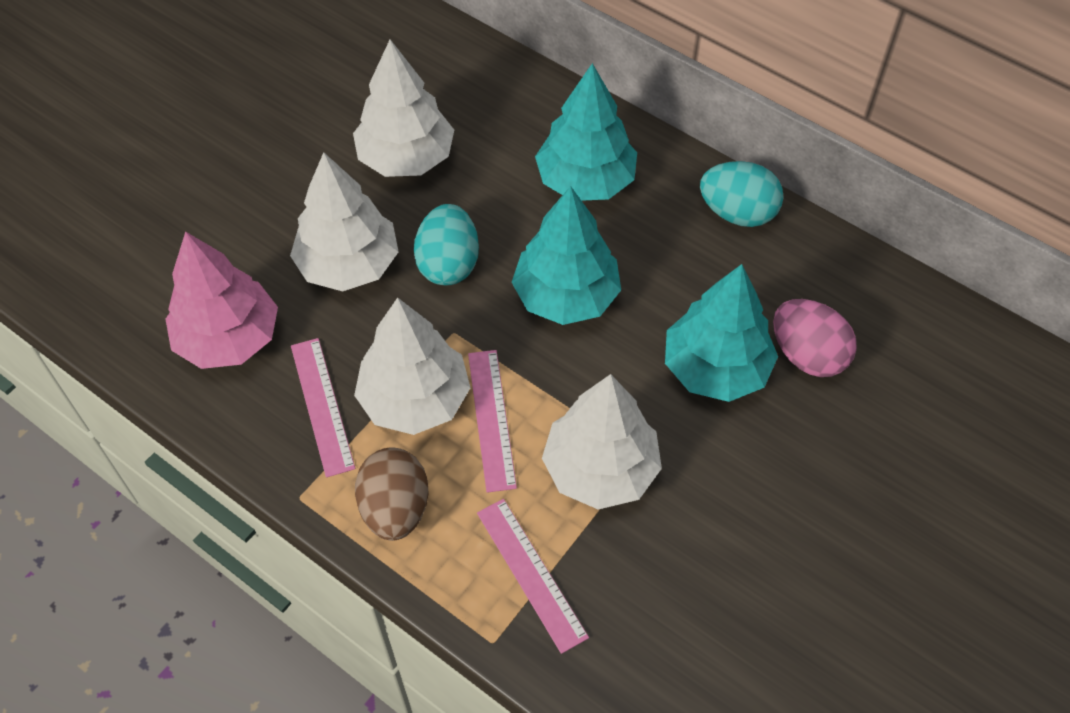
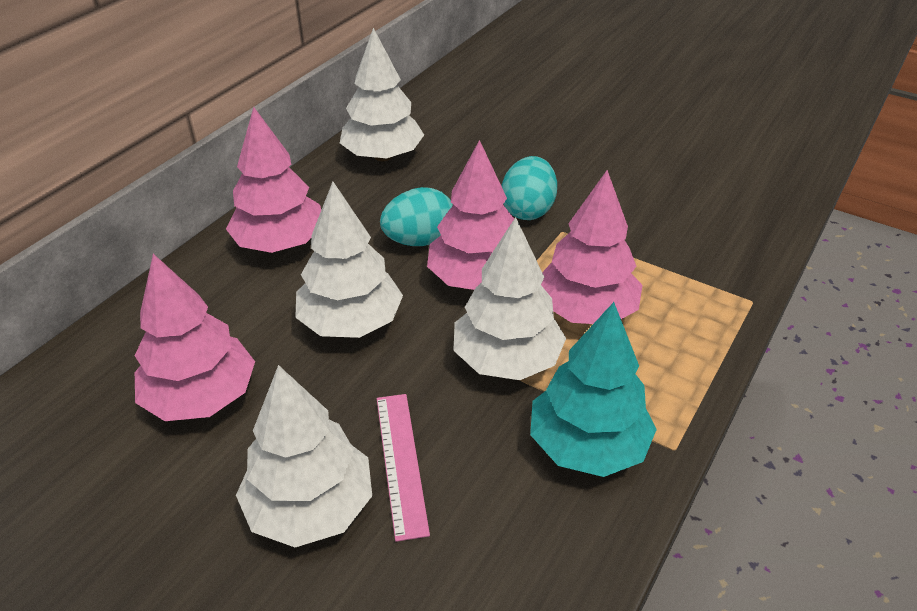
brown egg: [355,448,429,541] = 1 -> none = 0
pink egg: [773,299,857,377] = 1 -> none = 0
pink ruler: [291,338,355,478] [468,350,517,493] [477,499,589,654] = 3 -> [377,394,430,542] = 1
pink tree: [165,231,278,369] = 1 -> [135,254,255,421] [226,107,321,253] [427,140,514,290] [541,170,642,324] = 4
turquoise tree: [512,186,621,325] [535,63,637,201] [665,264,778,402] = 3 -> [530,302,657,477] = 1

